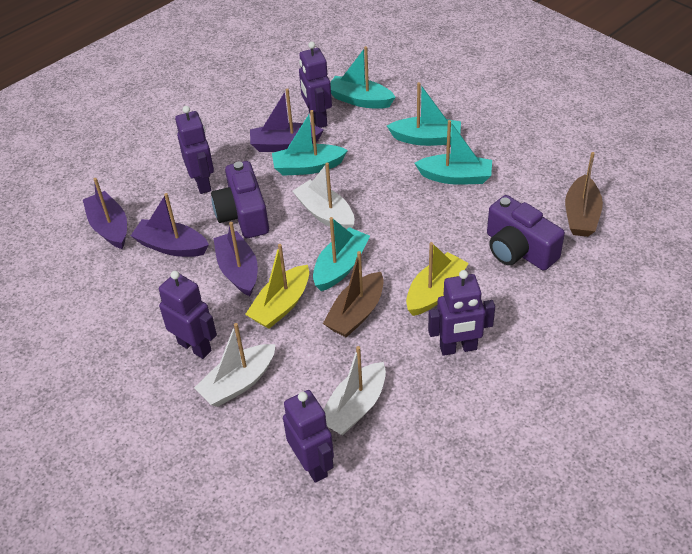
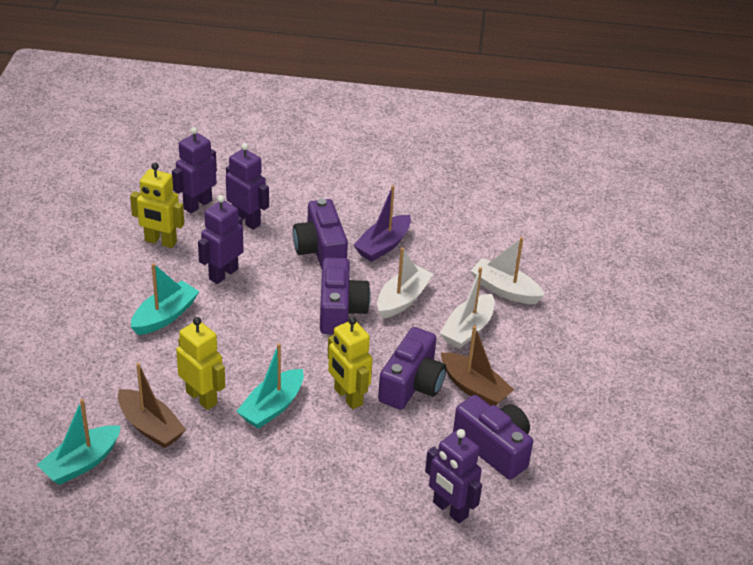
purple boat: [83,178,127,249] [131,193,209,257] [213,222,258,296] [250,88,323,152] = 4 -> [353,185,411,262] = 1
purple camera: [211,161,269,238] [487,195,565,270] = 2 -> [293,198,348,269] [320,257,371,334] [378,327,447,410] [453,395,533,480] = 4
purple robot: [159,271,217,359] [175,106,214,194] [283,390,334,483] [299,42,332,128] [428,270,495,356] = 5 -> [172,127,217,213] [198,195,243,284] [226,143,269,230] [425,429,482,524] = 4
turquoise boat: [272,110,348,176] [313,217,370,291] [330,46,396,109] [387,82,461,146] [415,120,492,185] = 5 -> [37,399,121,485] [131,263,199,335] [236,343,304,429] = 3
yellow boat: [245,244,309,329] [406,242,469,316] = 2 -> none = 0
yellow robot: none = 0 -> [130,163,184,248] [176,317,225,410] [328,316,372,409] = 3

